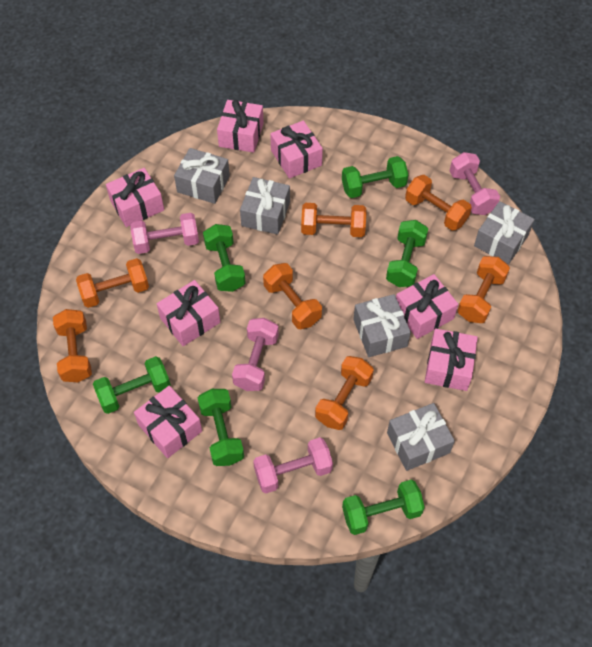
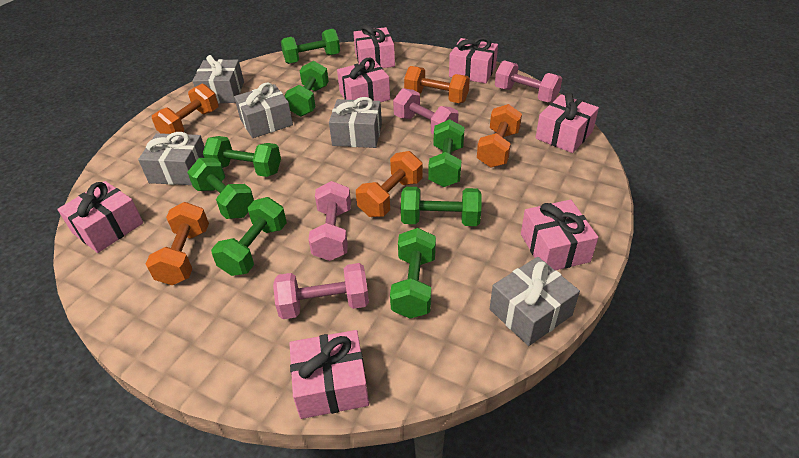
green dumbbell: [93,356,171,414] [198,389,244,466] [203,224,246,292] [342,156,408,198] [342,480,425,535] [386,220,428,287] = 6 -> [187,158,254,219] [203,136,281,177] [211,197,287,276] [281,29,340,64] [284,61,329,117] [390,228,436,319] [401,187,482,226] [428,119,465,187] = 8
orange dumbbell: [53,309,92,382] [76,258,149,308] [263,263,322,329] [301,203,366,237] [315,356,374,430] [405,175,472,231] [458,256,510,323] = 7 -> [146,202,209,285] [152,84,218,134] [356,151,423,217] [404,66,470,103] [477,104,522,168] = 5

